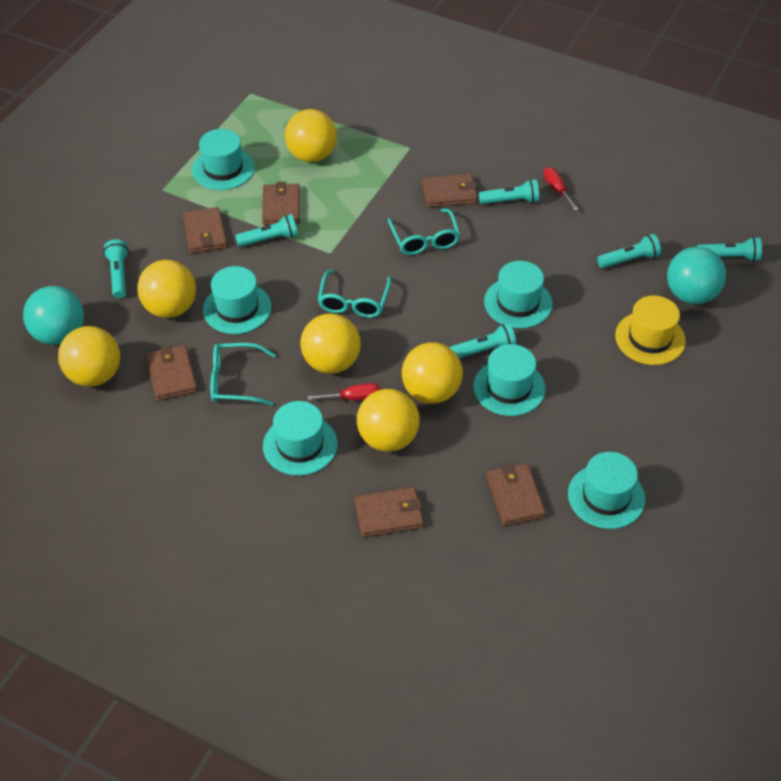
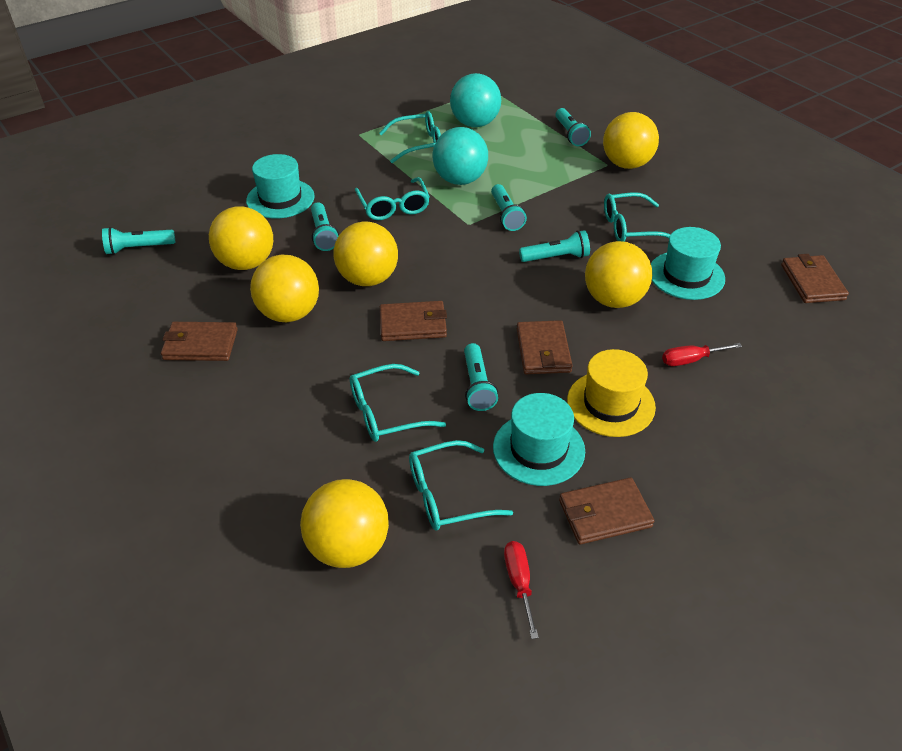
brown wallet: [146,345,197,401] [182,207,227,253] [262,182,300,225] [354,487,424,537] [422,174,478,207] [486,464,546,526] = 6 -> [161,322,238,361] [380,301,447,341] [517,320,573,374] [559,478,654,545] [781,254,849,303] = 5
turquoise glasses: [210,343,276,406] [318,269,391,318] [388,208,460,255] = 3 -> [350,364,446,442] [355,177,430,220] [379,111,441,163] [409,440,513,531] [604,192,670,242] = 5
turquoise hat: [192,129,254,190] [203,266,271,334] [263,401,338,476] [473,344,546,416] [484,261,553,328] [568,452,645,529] = 6 -> [246,154,315,218] [493,393,585,486] [651,227,725,300] = 3

